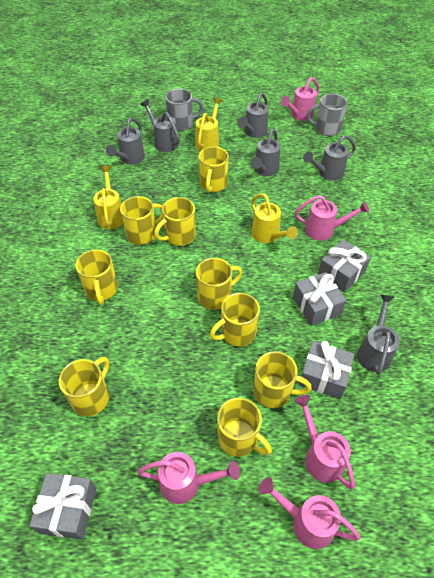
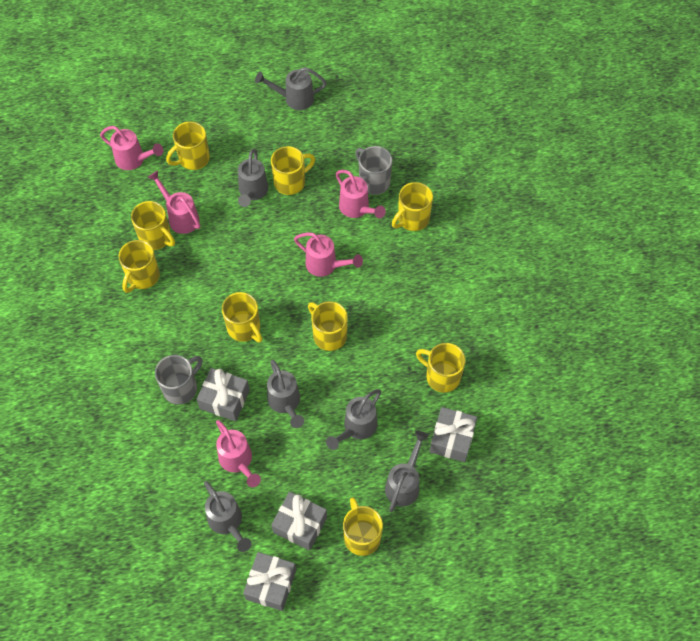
yellow watering can: [93,166,123,229] [195,97,223,151] [251,193,298,243] = 3 -> none = 0

